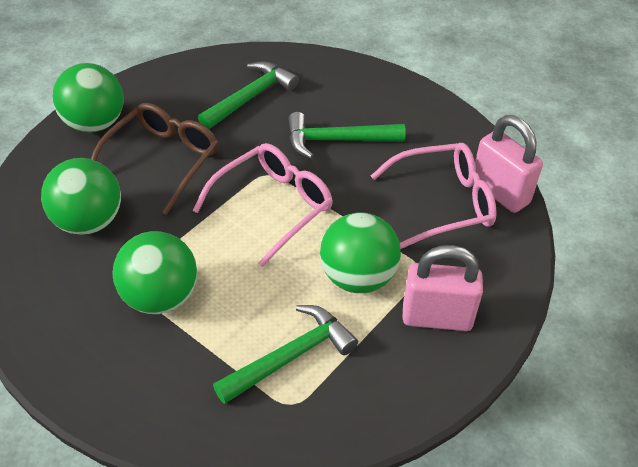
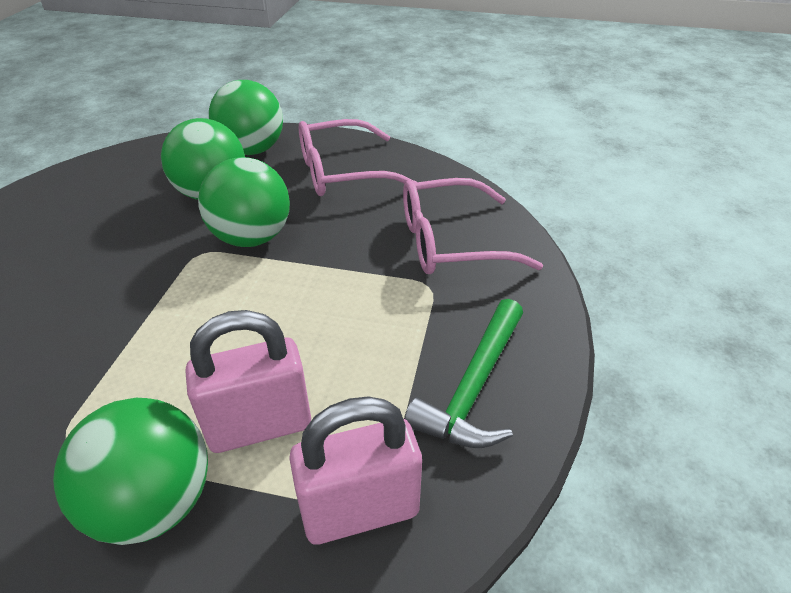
brown glasses: [91,103,219,215] = 1 -> none = 0
green hammer: [198,61,299,129] [213,305,358,404] [288,112,406,158] = 3 -> [404,299,523,448] = 1

